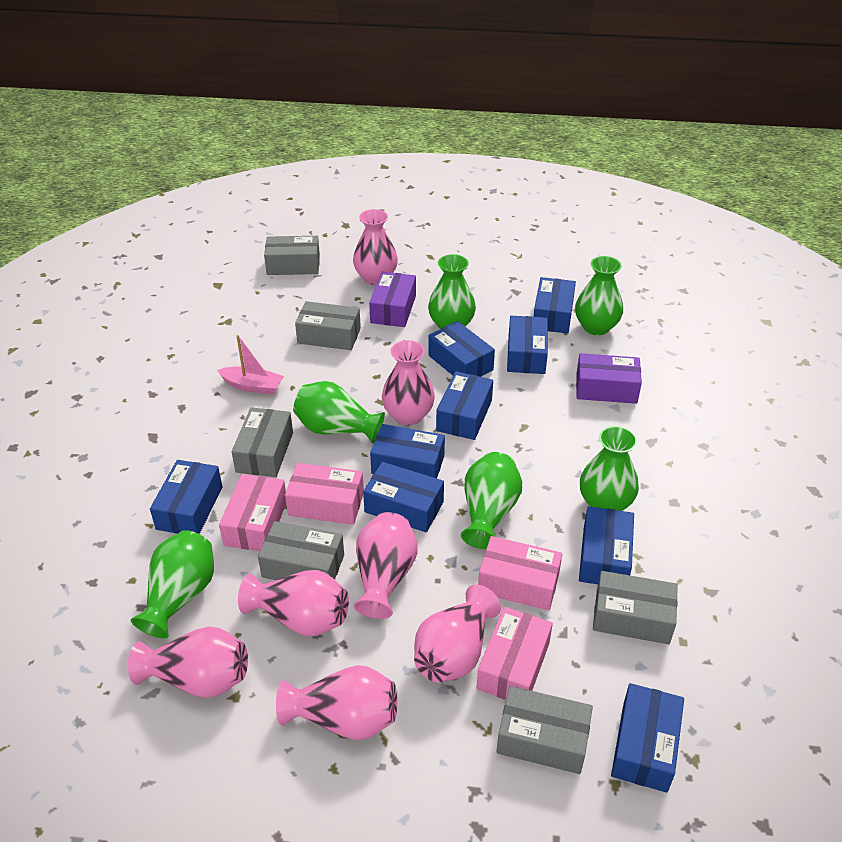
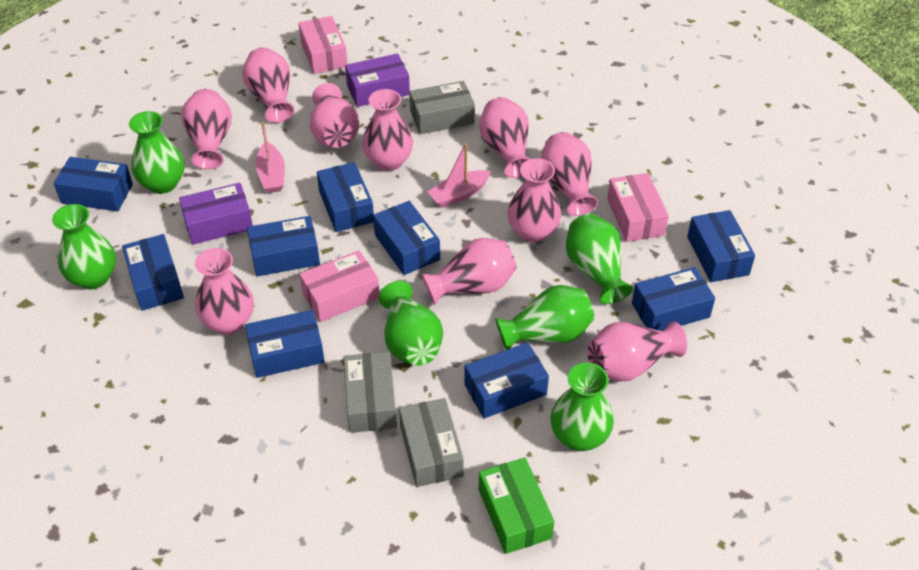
green box: none = 0 -> [479,458,555,554] = 1
grey box: [232,407,293,477] [258,521,344,580] [264,236,320,275] [295,301,361,350] [496,686,593,774] [593,571,678,644] = 6 -> [344,352,397,433] [399,398,464,487] [409,81,475,134] = 3
pink boat: [217,335,284,395] = 1 -> [255,122,285,193] [427,143,491,208] = 2
pink box: [219,474,286,551] [285,463,364,525] [477,607,553,700] [478,536,562,610] = 4 -> [298,16,348,74] [300,250,379,322] [607,173,669,242] = 3
pink vase: [128,627,248,698] [238,570,349,636] [276,665,397,740] [353,209,398,285] [353,512,418,619] [382,340,435,425] [414,585,501,683] = 7 -> [181,89,232,170] [195,248,254,334] [242,47,295,123] [309,83,359,148] [362,89,413,171] [421,238,517,305] [479,97,530,178] [507,158,561,243] [541,132,598,216] [587,321,687,382] = 10

